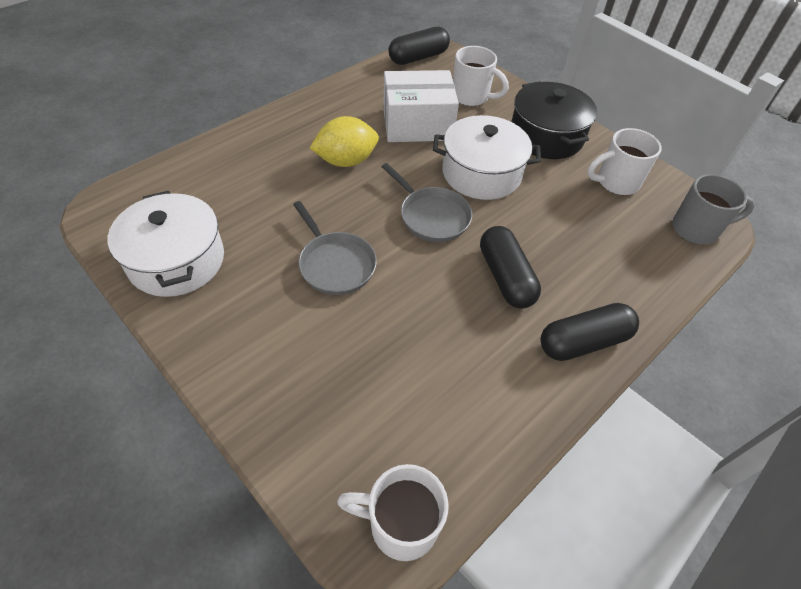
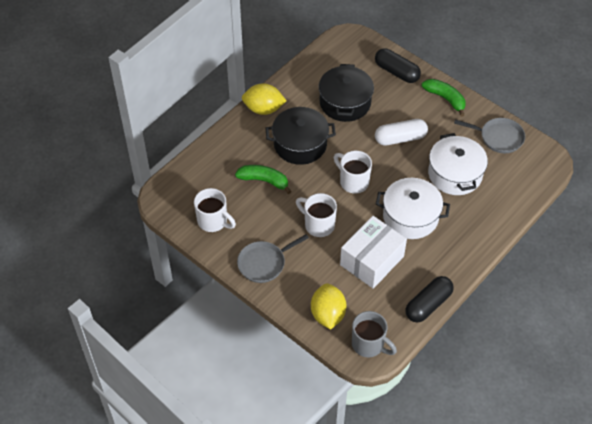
black capsule: [389,27,450,65] [480,226,541,309] [541,303,639,361] = 3 -> [375,48,421,83] [405,276,454,323] = 2
black pot: [511,81,597,159] = 1 -> [265,107,336,165] [319,64,374,122] = 2
green banana: none = 0 -> [235,165,292,194] [422,79,466,117] = 2
white capsule: none = 0 -> [375,119,428,146] = 1
yellow lemon: [310,116,379,167] = 1 -> [242,83,287,115] [311,283,346,330] = 2

